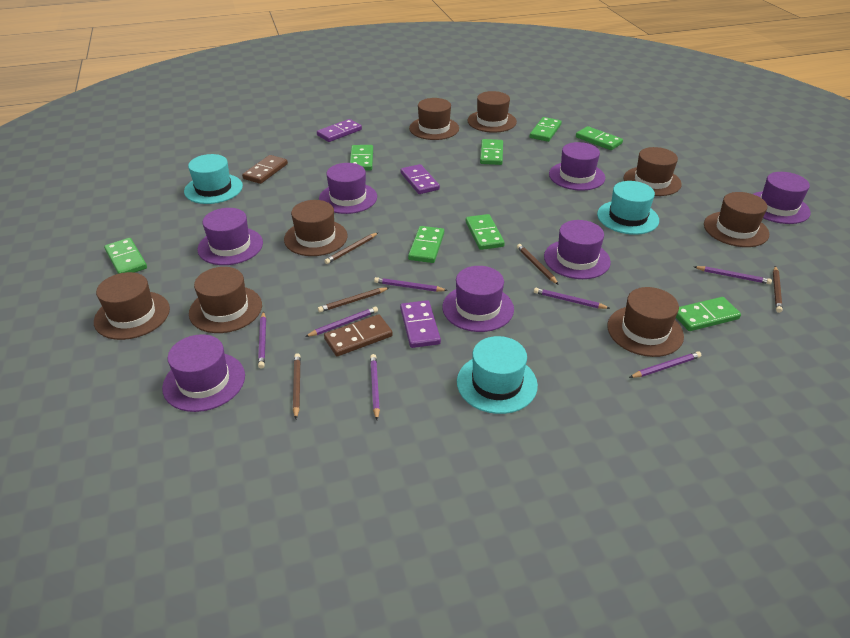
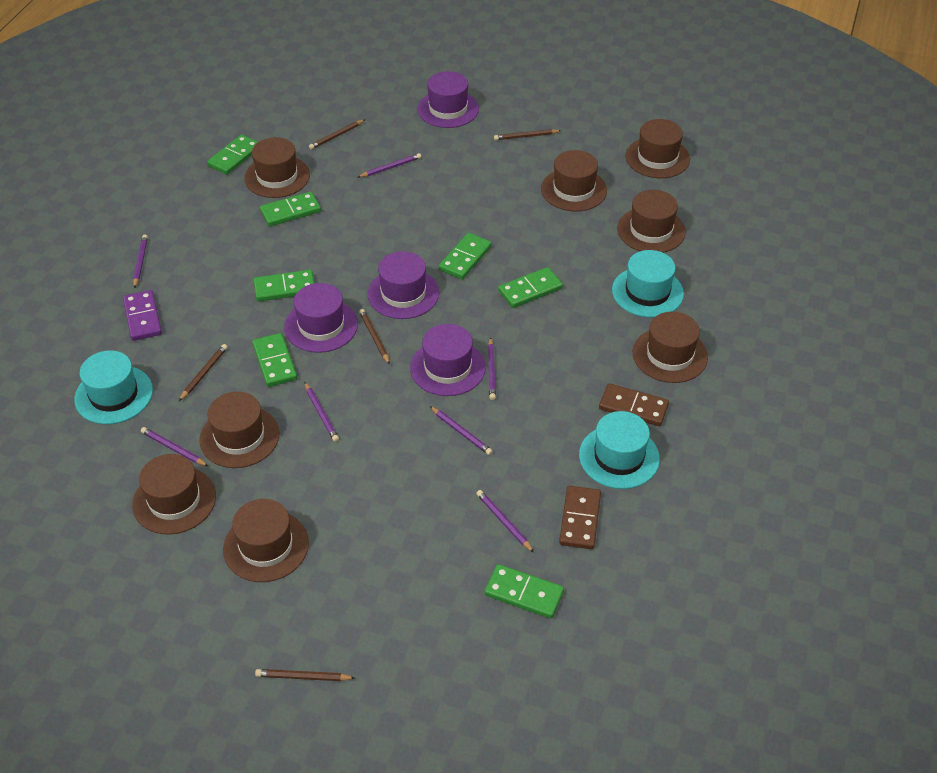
green domino: [104,238,147,274] [350,145,373,171] [408,226,444,263] [466,214,505,250] [480,139,503,165] [529,117,562,142] [576,126,623,150] [676,297,741,331] = 8 -> [207,135,258,175] [252,333,297,387] [254,270,315,302] [260,192,321,227] [439,233,492,279] [484,564,564,619] [498,267,563,308] = 7
purple domino: [317,119,362,142] [400,300,441,348] [401,164,440,194] = 3 -> [123,290,162,341] = 1
purple hat: [162,334,245,412] [197,208,263,265] [319,163,377,214] [442,266,514,332] [544,220,611,279] [549,142,605,191] [753,172,811,224] = 7 -> [284,283,358,353] [368,251,439,319] [410,324,486,396] [417,71,479,128] = 4

